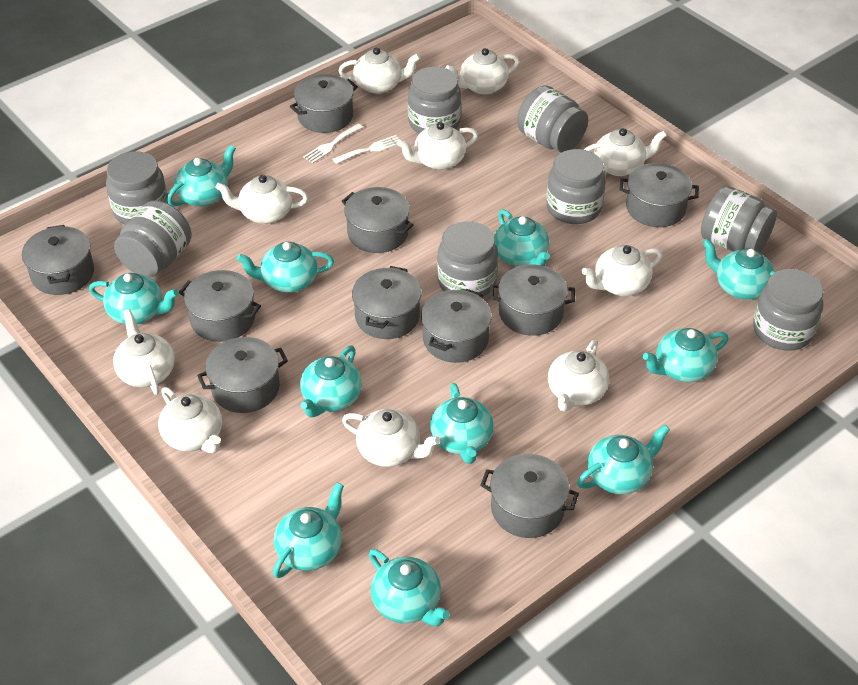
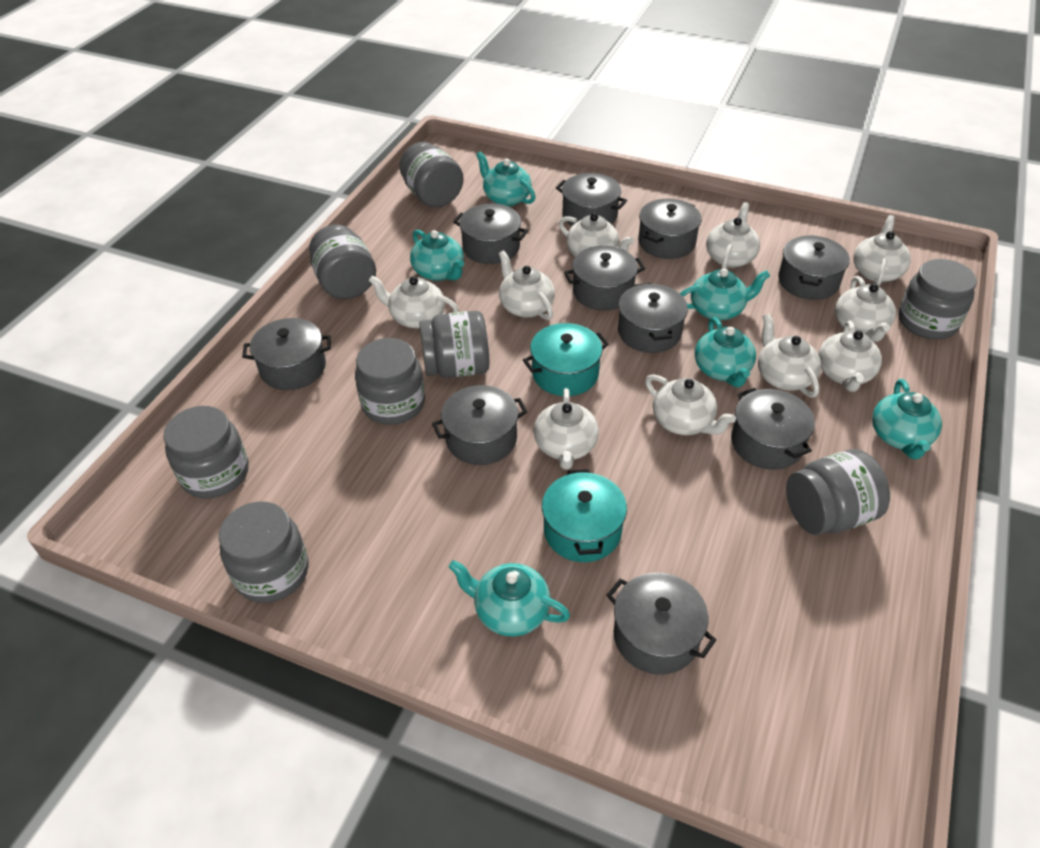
turquoise pot: none = 0 -> [523,323,609,396] [542,469,627,562] = 2
turquoise teapot: [89,273,179,324] [167,145,236,207] [237,242,334,293] [273,483,344,578] [300,346,362,418] [369,549,450,626] [430,383,494,464] [494,209,550,266] [578,425,670,494] [643,328,729,382] [702,239,776,300] = 11 -> [410,230,464,281] [449,560,570,636] [476,151,536,207] [680,268,770,320] [695,317,756,387] [872,379,942,459] = 6
white fork: [303,124,363,163] [332,135,400,164] = 2 -> none = 0

